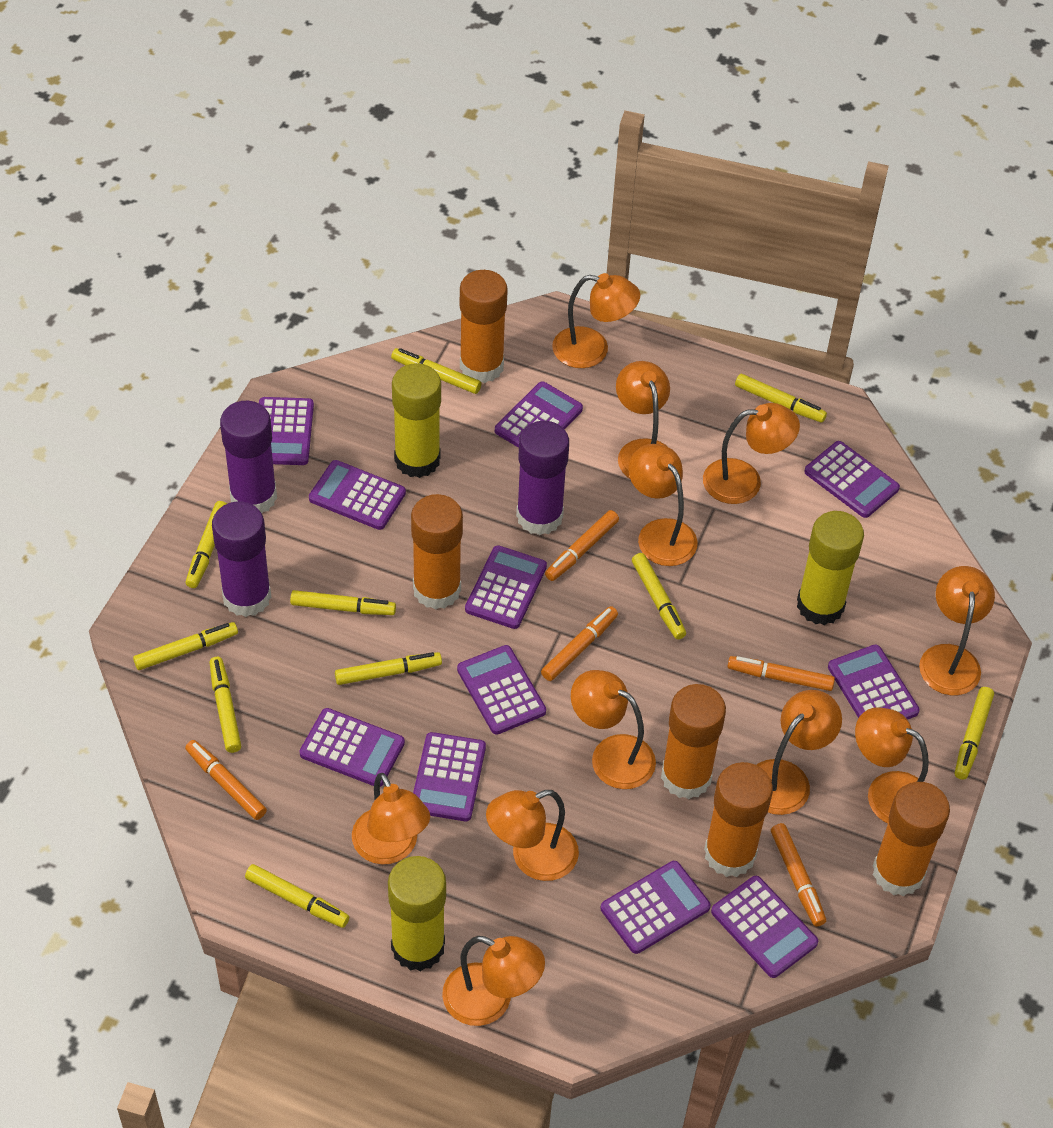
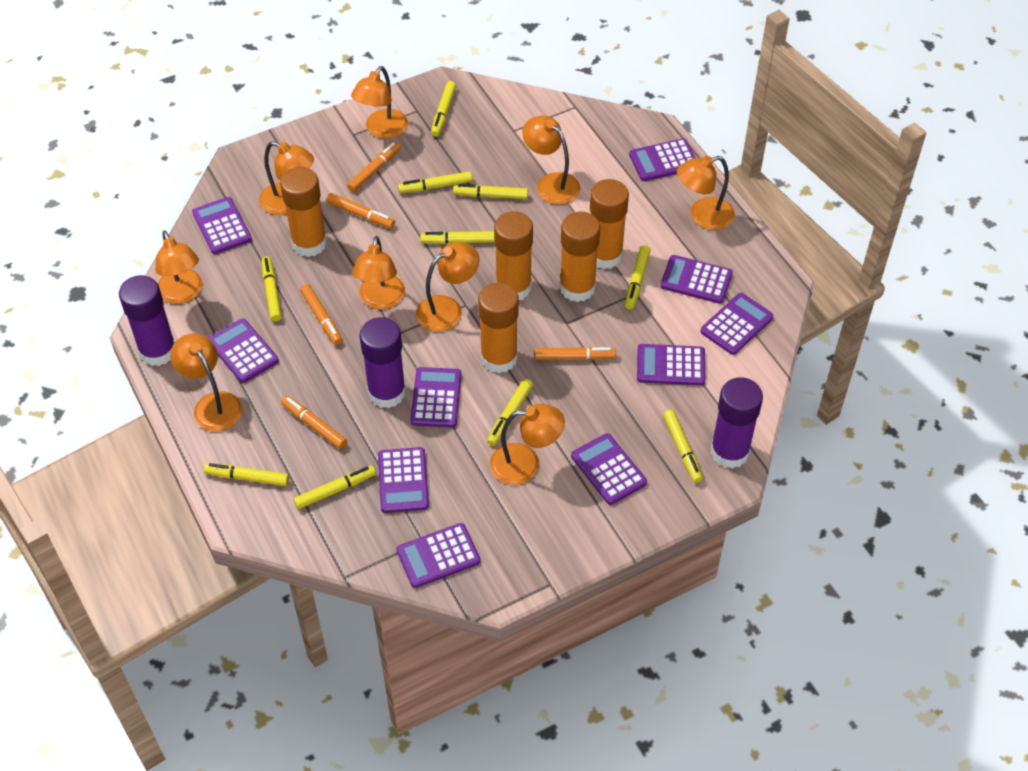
orange lamp: [352,773,430,864] [442,936,545,1026] [486,790,579,881] [552,273,640,368] [571,670,656,789] [616,361,670,478] [628,444,698,566] [703,403,800,504] [757,690,842,815] [855,707,929,823] [919,566,995,695] = 11 -> [155,231,203,304] [171,334,242,431] [259,141,314,215] [351,66,408,139] [352,236,405,309] [416,242,479,332] [490,404,565,485] [522,115,580,205] [677,155,735,230] = 9
purple calculator: [259,397,314,465] [300,708,405,787] [309,460,406,530] [413,732,486,821] [457,645,546,735] [465,545,547,629] [495,381,583,448] [601,861,711,954] [711,876,818,978] [804,441,900,518] [828,644,920,720] = 11 -> [192,197,252,254] [208,318,279,383] [378,447,429,513] [397,523,480,588] [410,367,461,428] [571,433,647,505] [629,138,696,181] [637,344,705,386] [660,255,733,304] [700,293,773,355] = 10
yellow glue stick: [388,856,446,971] [392,363,441,478] [797,511,864,625] = 3 -> none = 0

